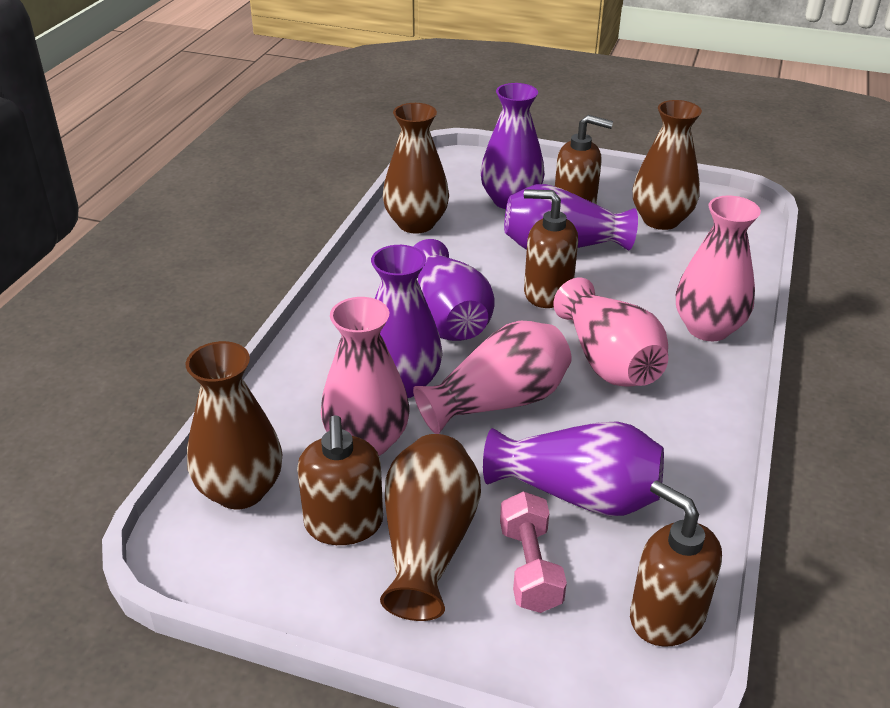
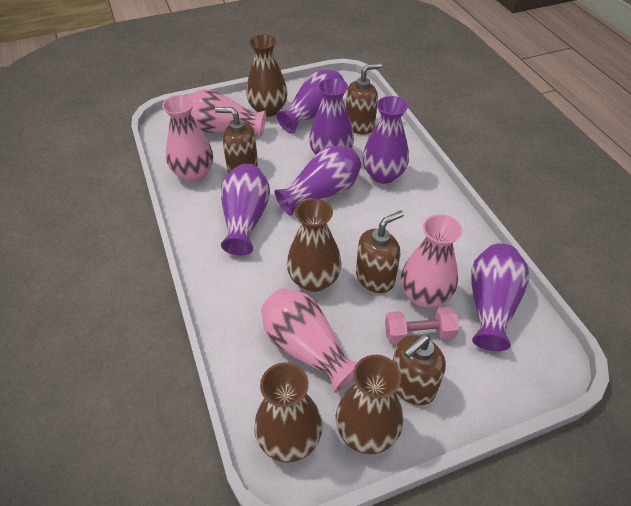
purple vase: [371,245,443,398] [413,239,495,341] [480,83,545,209] [483,421,664,516] [504,184,638,251] = 5 -> [221,164,270,256] [274,146,361,216] [276,70,344,134] [309,78,354,155] [362,96,409,184] [471,243,529,351] = 6

